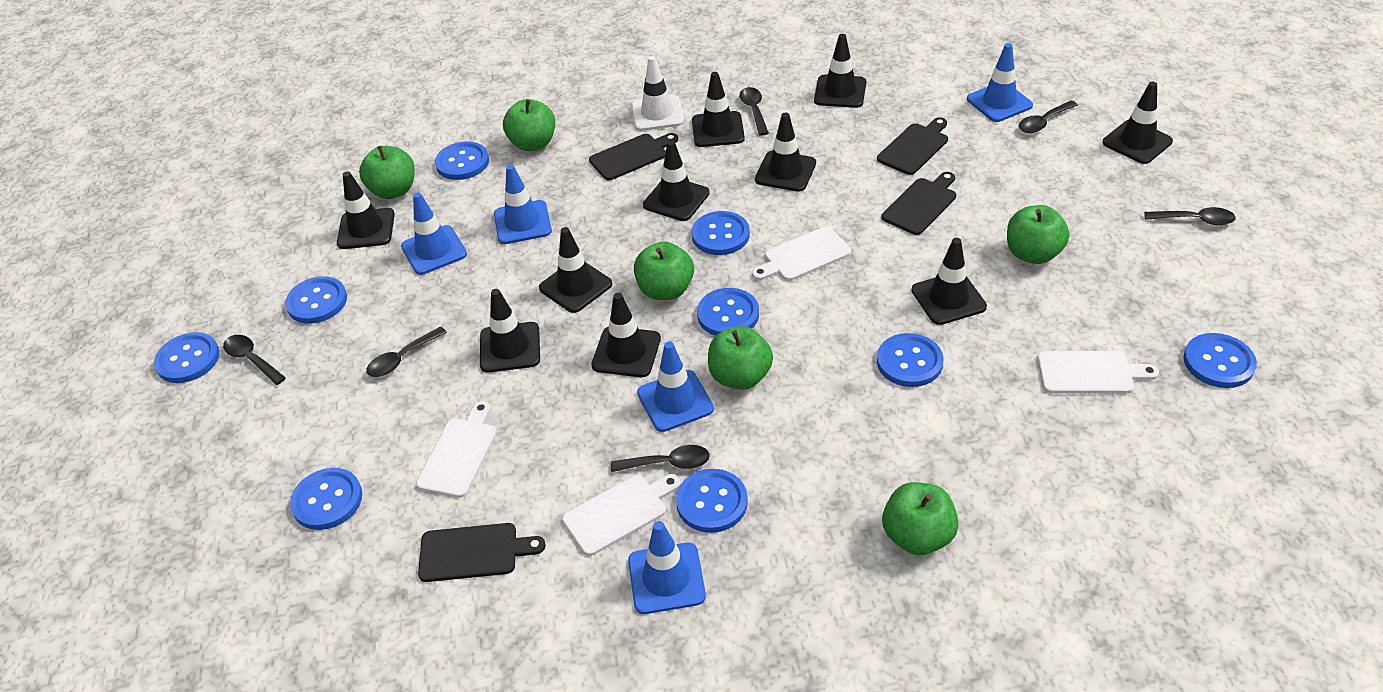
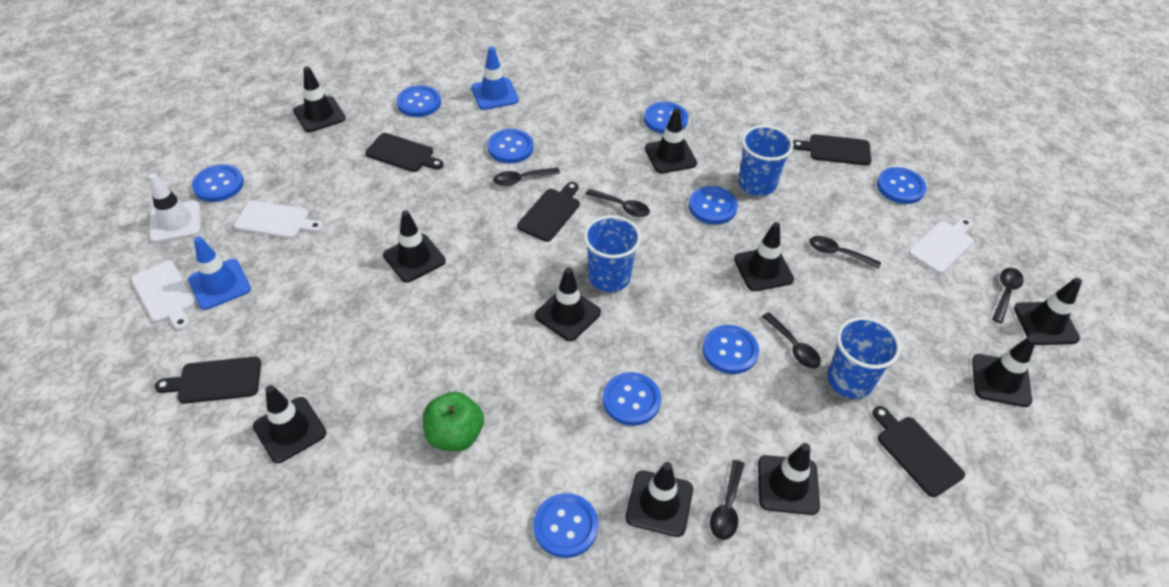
black cutting board: [418,523,546,582] [589,133,678,181] [877,117,948,175] [881,172,956,235] = 4 -> [155,357,261,404] [365,133,444,172] [517,182,580,242] [793,134,872,166] [872,406,965,497] = 5
blue cup: none = 0 -> [584,215,641,292] [738,125,794,196] [827,317,901,399] = 3
blue traffic cone: [401,192,467,275] [494,164,552,244] [628,521,706,614] [637,341,714,432] [967,43,1033,122] = 5 -> [188,236,251,310] [471,46,519,110] = 2
green apple: [359,146,415,199] [503,99,555,151] [634,241,694,300] [708,326,773,390] [882,482,959,555] [1007,205,1070,264] = 6 -> [423,392,484,451] = 1
white cutting board: [416,401,497,498] [562,474,680,556] [752,227,851,281] [1037,351,1159,393] = 4 -> [131,261,196,330] [234,200,323,239] [908,218,974,274] = 3

